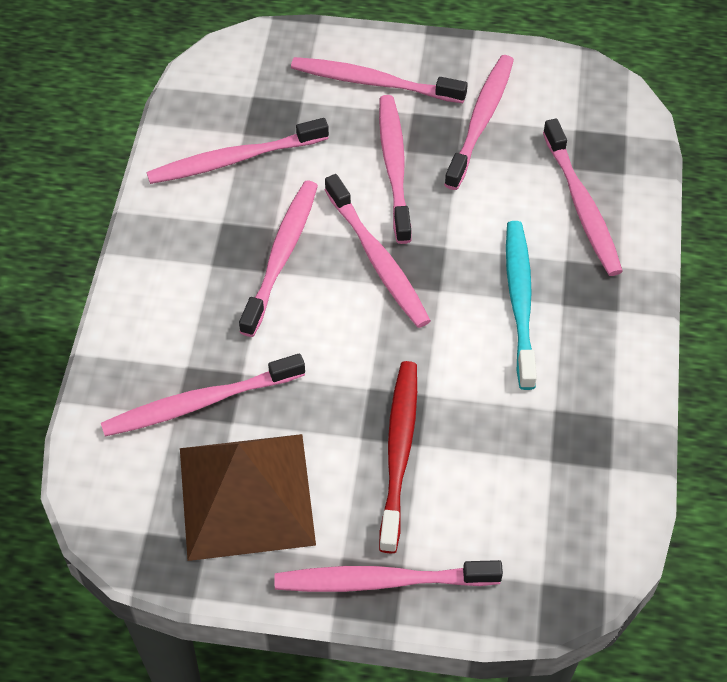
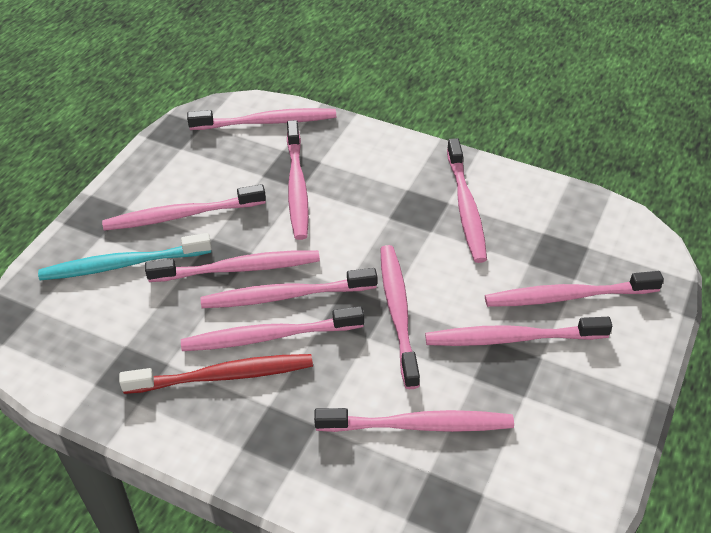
brown pyramid: [180,434,316,561] = 1 -> none = 0
pink toothbrush: [101,354,305,437] [147,118,329,184] [239,181,318,337] [275,560,503,592] [291,57,468,103] [325,174,431,328] [379,95,412,244] [444,55,514,190] [543,119,623,276] = 9 -> [102,184,266,231] [145,250,320,282] [181,306,364,351] [187,108,336,130] [201,268,377,308] [287,120,309,240] [314,408,514,432] [380,245,420,389] [425,317,612,346] [447,138,487,263] [485,271,664,307] = 11

